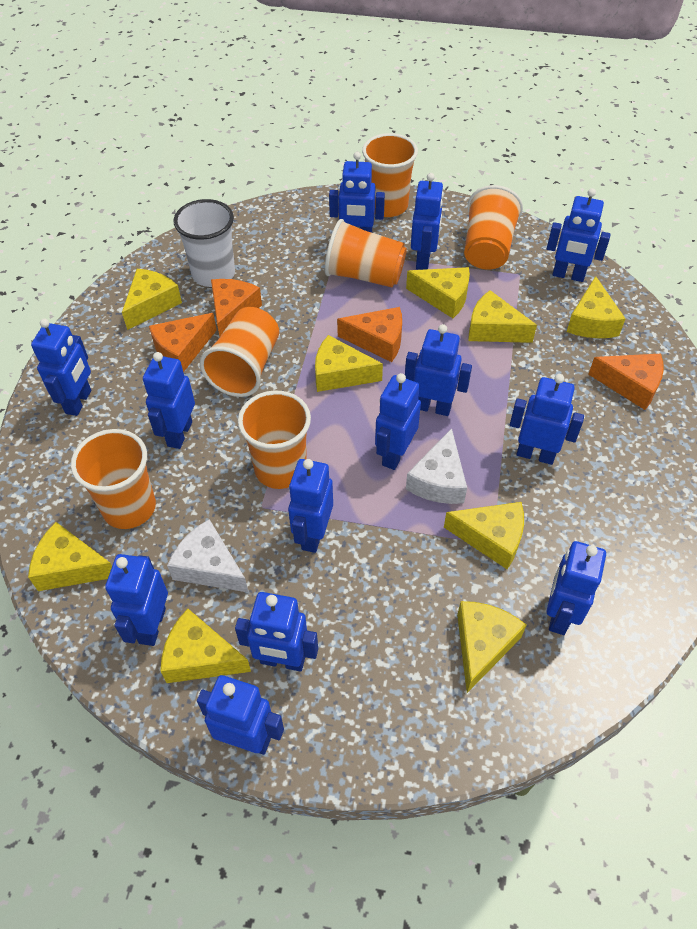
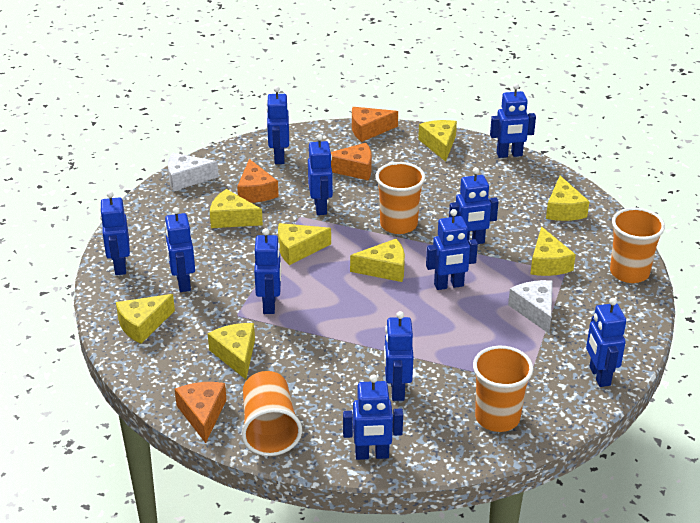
blue robot: [31,319,91,416] [105,554,168,646] [143,352,195,449] [197,675,284,755] [235,592,318,671] [288,459,333,553] [329,152,385,233] [375,373,421,470] [405,324,472,416] [411,173,444,270] [510,374,584,465] [547,188,611,282] [547,541,606,635] = 13 -> [100,191,130,275] [165,207,195,292] [254,228,281,314] [266,86,289,164] [308,134,333,215] [343,375,403,460] [384,311,414,401] [426,209,478,290] [449,168,499,244] [490,84,536,158] [586,298,626,387] = 11
orange cup: [71,429,156,529] [200,307,279,397] [238,390,311,489] [325,219,407,287] [362,133,418,217] [464,185,523,270] = 6 -> [242,371,302,456] [375,162,425,234] [473,346,533,432] [610,208,665,283] = 4
white cup: [173,199,235,287] = 1 -> none = 0
yellow cheese: [28,522,112,591] [122,269,182,330] [160,609,251,683] [315,335,383,392] [406,267,470,318] [444,502,524,569] [457,601,526,693] [468,290,537,343] [567,276,626,338] = 9 -> [116,294,175,344] [208,323,255,379] [210,189,263,228] [278,223,331,265] [350,239,405,282] [418,120,457,162] [530,227,576,276] [546,176,590,221] = 8

